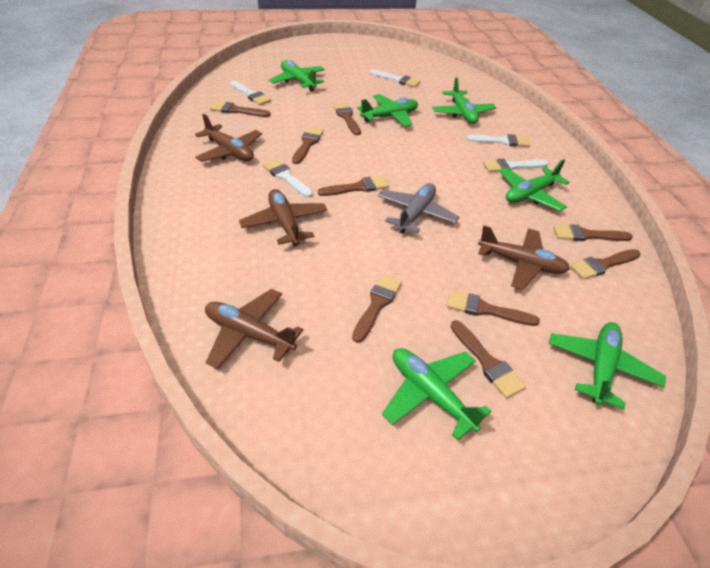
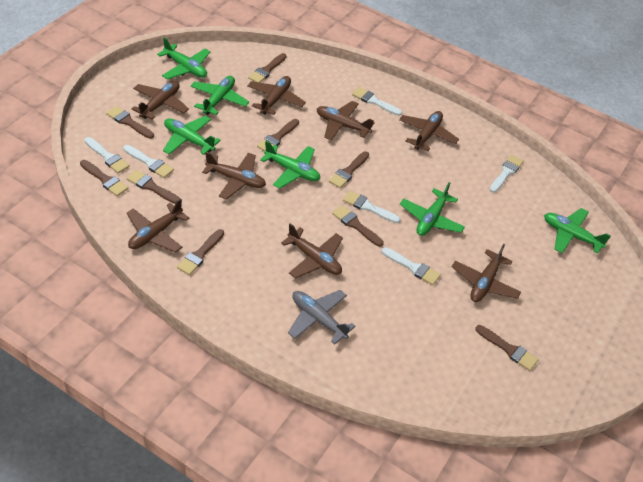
brown plane: [195,114,262,162] [205,289,303,369] [239,189,328,246] [478,225,570,290] = 4 -> [127,198,189,252] [132,81,189,119] [202,152,266,200] [248,76,306,115] [281,223,343,279] [317,101,375,140] [399,111,459,151] [452,244,521,302] = 8
white brush: [230,80,271,105] [262,159,313,198] [369,69,421,87] [466,134,531,147] [483,159,548,172] = 5 -> [85,137,130,173] [123,145,174,178] [343,191,401,223] [352,87,402,116] [381,247,441,285] [490,155,524,193] = 6

